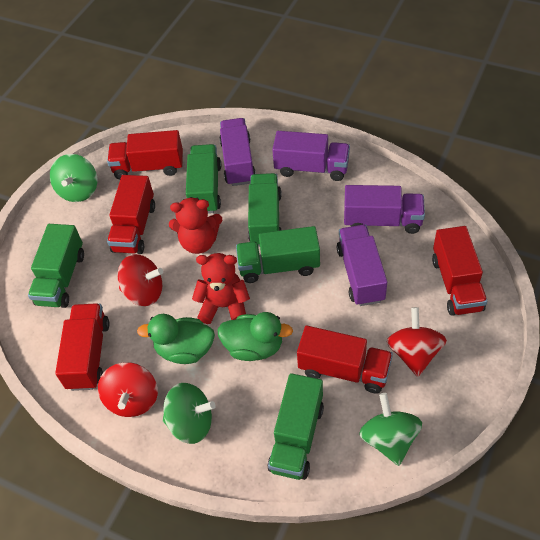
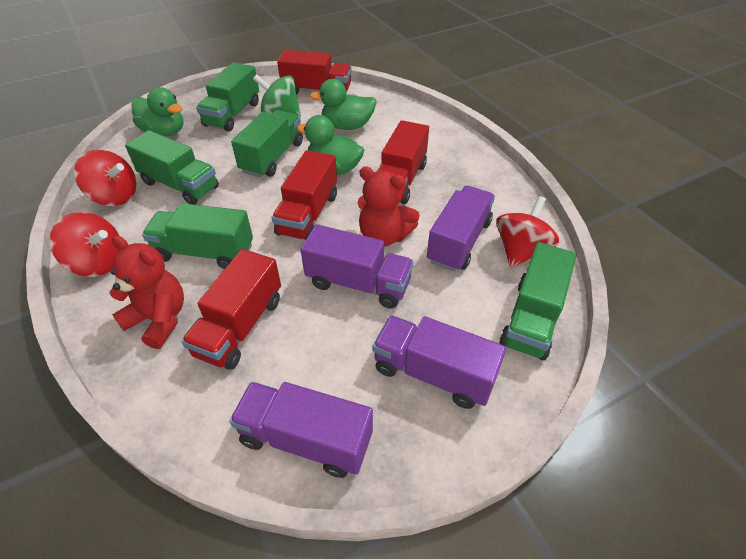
green duck: [137,314,215,364] [217,312,293,361] = 2 -> [131,87,184,137] [297,115,364,175] [310,79,377,130] = 3
green spinning top: [50,154,97,202] [163,383,216,444] [359,393,422,466] = 3 -> [253,74,301,116] = 1
red truck: [55,303,110,391] [107,130,183,180] [107,175,155,254] [297,326,393,394] [432,226,488,316] = 5 -> [181,249,281,370] [271,150,337,241] [277,50,352,95] [378,120,429,204] = 4

